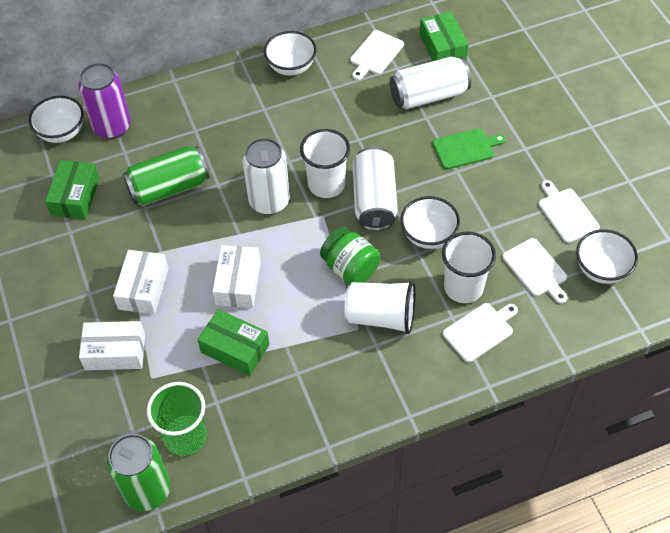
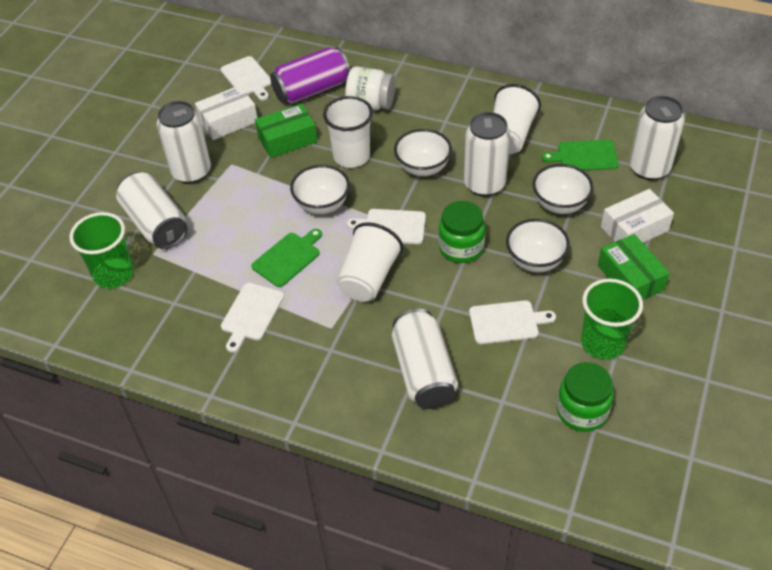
green box: [45,160,99,220] [198,309,270,376] [420,12,469,61] = 3 -> [255,104,317,158] [598,234,670,300] = 2
green can: [107,434,171,511] [123,146,210,206] = 2 -> none = 0
green cup: [147,382,207,456] = 1 -> [69,212,134,288] [581,279,643,360] = 2
green cutting board: [432,128,506,169] = 1 -> [251,229,322,287] [542,140,619,171] = 2
green jar: [320,227,381,285] = 1 -> [438,201,485,263] [557,362,614,432] = 2
white box: [79,321,145,370] [113,250,169,314] [212,245,261,308] = 3 -> [195,85,257,140] [601,189,674,243] = 2
white can: [243,138,290,215] [352,146,398,231] [390,57,471,110] = 3 -> [116,172,188,249] [157,101,211,184] [392,309,458,409] [464,112,510,197] [629,96,685,181] = 5
white jar: none = 0 -> [345,66,395,110] = 1

